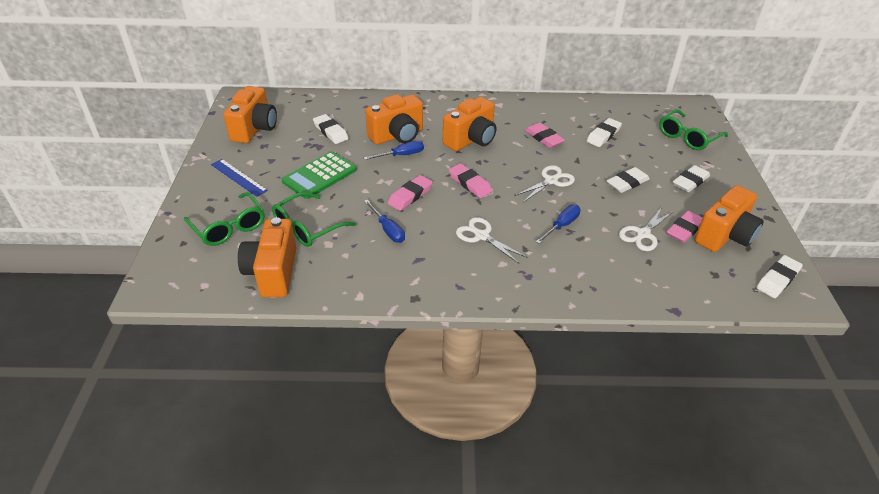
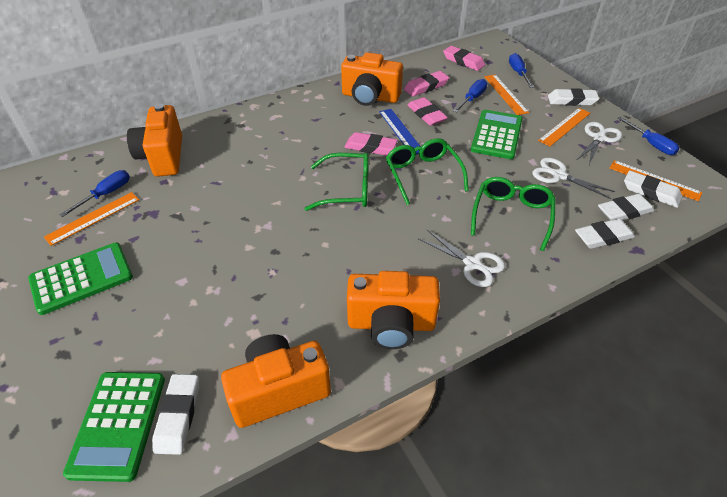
blue screwdriver: [364,141,424,160] [364,200,405,243] [536,205,581,244] = 3 -> [60,170,130,217] [454,79,487,113] [509,53,534,88] [618,117,679,155] = 4
green calculator: [282,151,357,199] = 1 -> [28,242,133,315] [63,372,165,482] [471,110,523,159] = 3
orange camera: [223,86,277,143] [238,217,296,297] [365,94,423,145] [443,97,496,151] [695,185,764,252] = 5 -> [127,104,182,177] [221,334,331,428] [341,52,403,106] [347,271,440,349] = 4
orange ruler: none = 0 -> [44,192,139,246] [484,75,529,115] [538,108,590,147] [610,160,702,201] = 4

